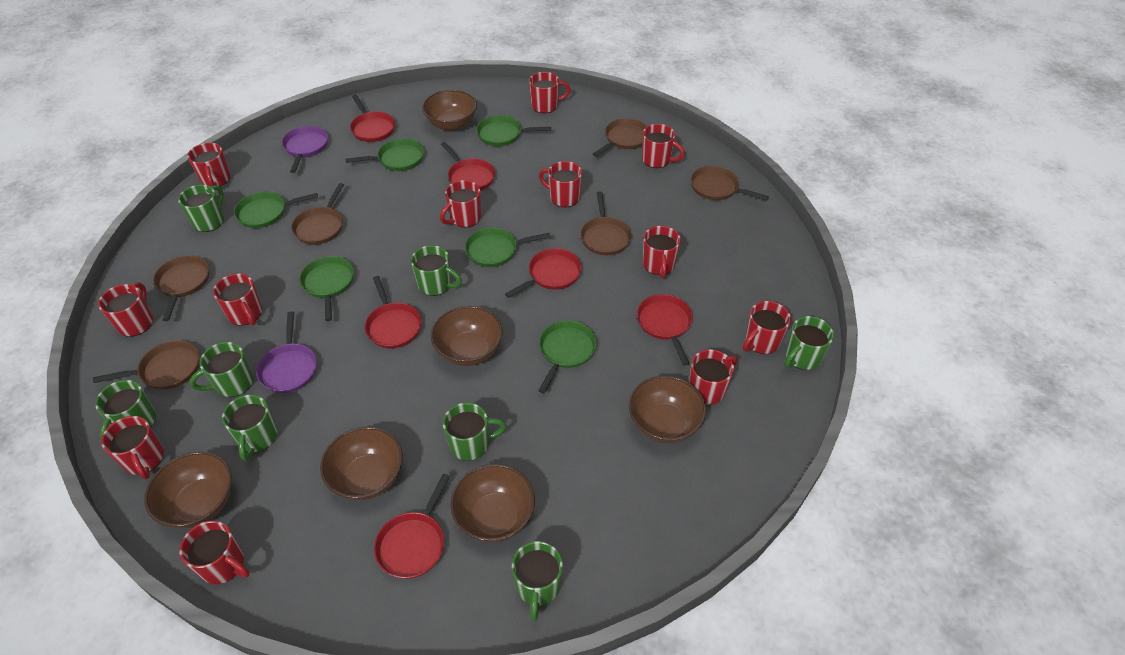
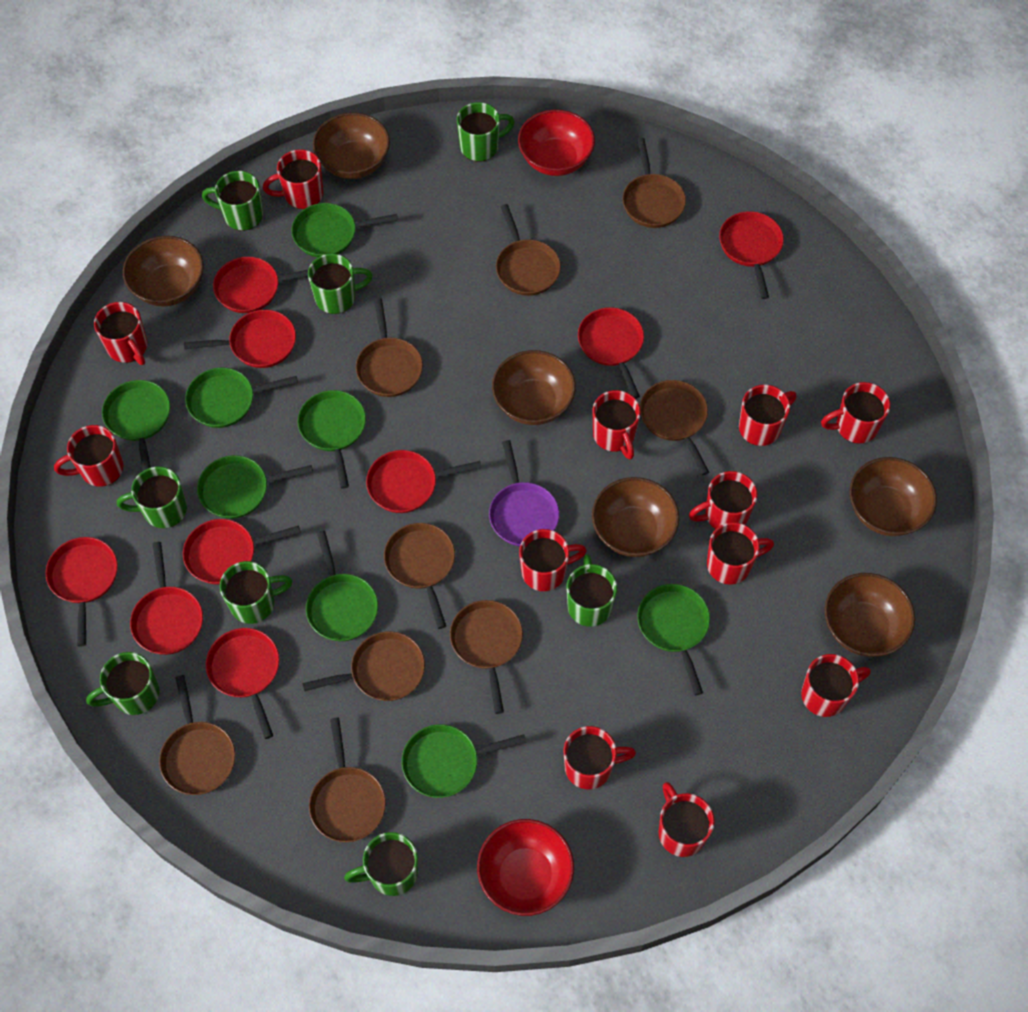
brown pan: [93,340,199,390] [153,255,209,321] [291,183,344,245] [580,191,632,255] [593,118,647,157] [691,166,769,201] = 6 -> [159,675,236,795] [302,631,425,701] [309,718,386,842] [356,298,423,397] [384,523,455,629] [450,600,523,714] [496,204,561,296] [622,138,686,228] [640,380,709,475] = 9
green pan: [234,192,318,228] [299,256,354,321] [345,138,424,171] [465,228,551,267] [476,115,551,146] [538,320,597,393] = 6 -> [102,380,170,471] [185,368,298,428] [197,455,313,519] [291,203,398,257] [298,390,366,489] [306,531,378,641] [402,724,527,798] [637,584,710,695] = 8
purple pan: [256,312,317,393] [282,126,328,173] = 2 -> [489,440,559,546] = 1
red bowl: none = 0 -> [477,819,574,916] [518,109,595,176] = 2
red pan: [350,95,395,142] [365,276,422,349] [374,474,450,579] [441,142,495,191] [505,248,582,298] [637,294,693,366] = 6 -> [45,537,118,646] [130,542,203,655] [183,519,301,584] [184,310,296,368] [206,628,280,739] [213,257,308,313] [366,450,482,513] [578,307,644,399] [719,211,784,299] = 9

